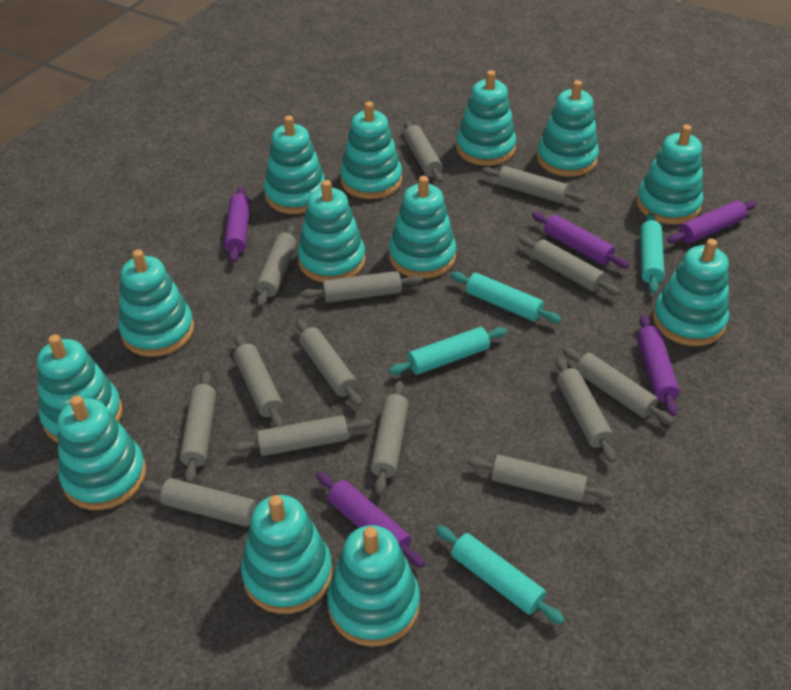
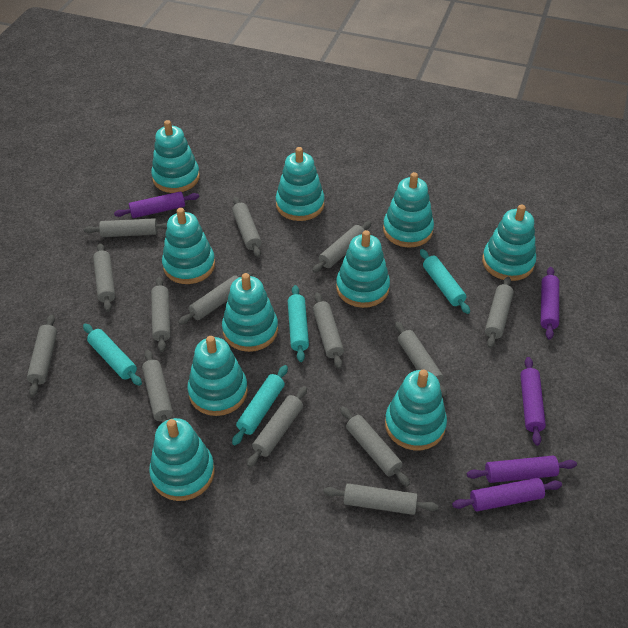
turquoise stacking toy: [37,334,123,442] [57,395,146,510] [119,249,194,357] [241,495,332,614] [264,116,326,214] [297,180,366,282] [327,525,420,647] [340,102,402,199] [389,176,456,279] [456,70,516,166] [537,80,599,177] [636,125,704,224] [653,239,729,346] = 13 -> [149,418,215,501] [151,120,200,193] [162,208,215,284] [188,336,248,416] [222,273,278,352] [276,147,324,221] [336,230,390,308] [383,172,434,247] [385,369,447,450] [482,204,536,281] = 10

